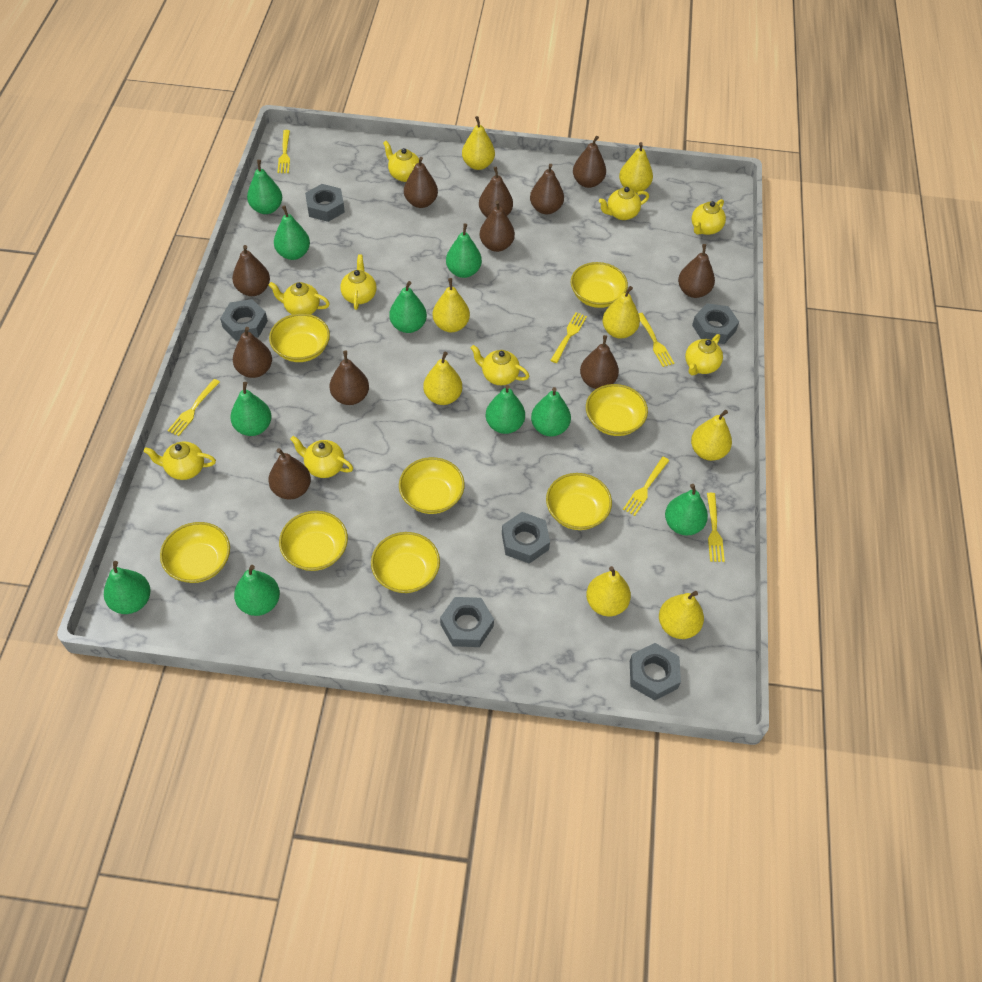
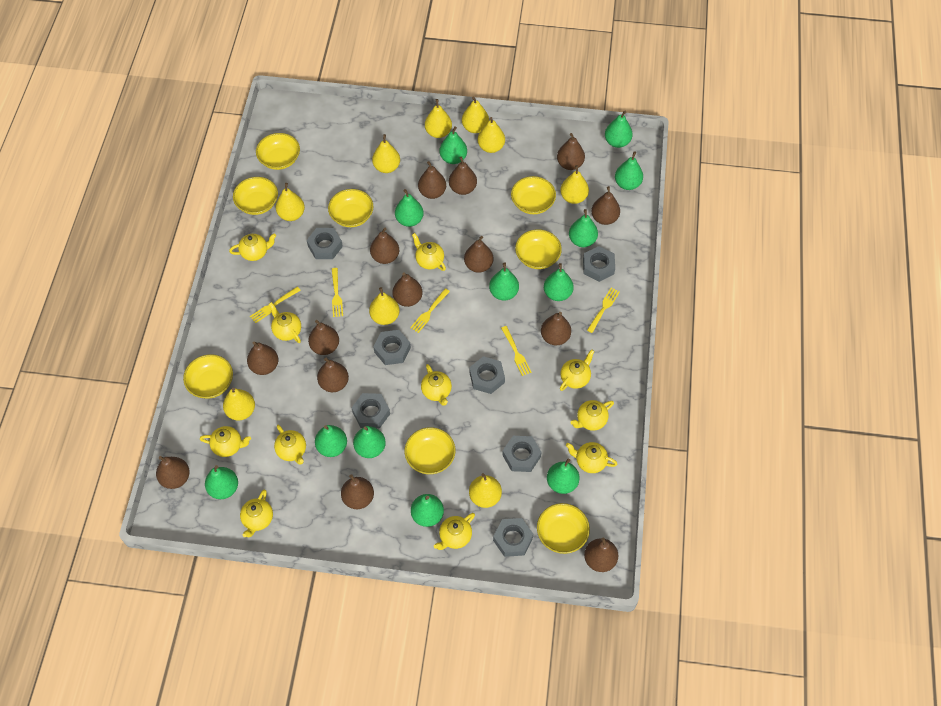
brown pear: [232,245,270,296] [233,327,272,378] [268,448,311,500] [329,351,369,405] [404,157,438,208] [479,167,513,217] [479,201,515,252] [530,164,564,214] [573,136,606,188] [580,335,619,389] [678,244,715,298] = 11 -> [156,456,190,489] [247,341,278,375] [308,320,339,355] [317,358,349,392] [341,474,374,509] [370,228,399,264] [393,272,422,307] [418,161,446,199] [449,156,477,195] [464,236,493,273] [541,312,571,345] [557,133,585,170] [584,537,618,572] [591,186,620,225] = 14
green pear: [104,561,151,614] [230,382,272,436] [234,565,280,616] [247,160,282,214] [274,206,310,260] [389,281,427,333] [446,223,482,278] [486,385,525,434] [531,387,571,437] [665,484,708,535] = 10 -> [205,465,238,499] [315,425,347,457] [353,426,386,458] [395,189,424,227] [411,494,444,527] [439,126,467,164] [489,263,519,301] [544,263,574,301] [547,459,580,494] [569,209,598,247] [605,110,633,148] [615,151,643,190] = 12
grey nut: [220,299,268,341] [305,184,345,222] [440,597,494,647] [502,512,550,564] [630,643,681,700] [692,303,739,344] = 6 -> [307,228,343,259] [352,393,390,429] [374,330,411,365] [469,356,505,394] [493,518,533,557] [502,436,542,472] [583,246,615,282] = 7
yellow fork: [167,379,220,436] [277,130,290,173] [550,312,587,363] [623,457,669,516] [638,313,674,367] [707,493,725,562] = 6 -> [250,287,301,323] [332,268,343,317] [410,288,450,333] [501,326,532,376] [587,288,620,333] = 5
yellow pear: [423,352,462,405] [433,278,470,332] [462,116,495,170] [586,566,631,616] [602,286,640,339] [619,142,653,193] [659,591,704,639] [691,410,732,461] = 8 -> [223,388,255,421] [276,183,305,221] [369,287,400,325] [372,134,400,173] [425,99,452,138] [462,96,489,133] [469,473,502,508] [478,117,505,153] [560,165,589,204] = 9
yellow teapot: [144,441,216,480] [268,282,330,315] [290,436,353,478] [340,254,376,310] [383,141,419,182] [471,345,529,385] [599,187,649,220] [685,334,723,375] [692,199,726,235] = 9 -> [200,426,251,457] [229,234,276,261] [240,490,273,537] [269,302,301,343] [274,425,306,465] [412,233,446,271] [421,364,452,406] [434,513,475,550] [560,349,595,391] [566,442,617,473] [571,400,614,431] = 11

